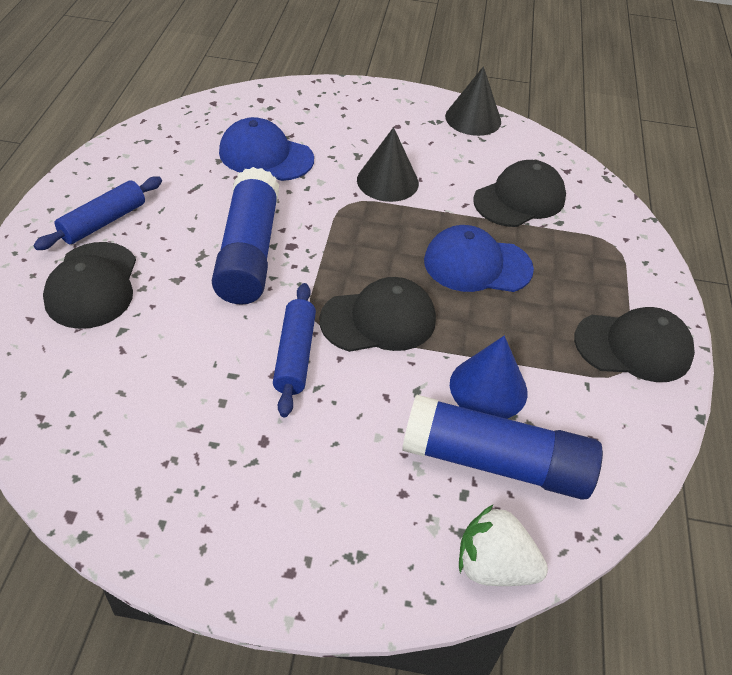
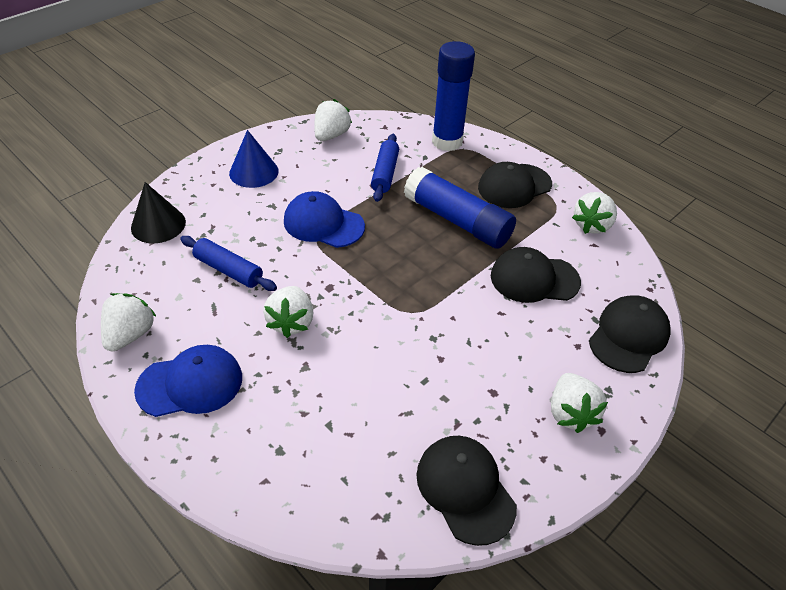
black cone: [357,127,419,202] [445,66,501,136] = 2 -> [131,182,186,243] = 1
white strawberry: [459,504,548,586] = 1 -> [101,293,156,352] [263,286,314,338] [314,99,352,141] [551,373,608,433] [572,192,617,234] = 5

